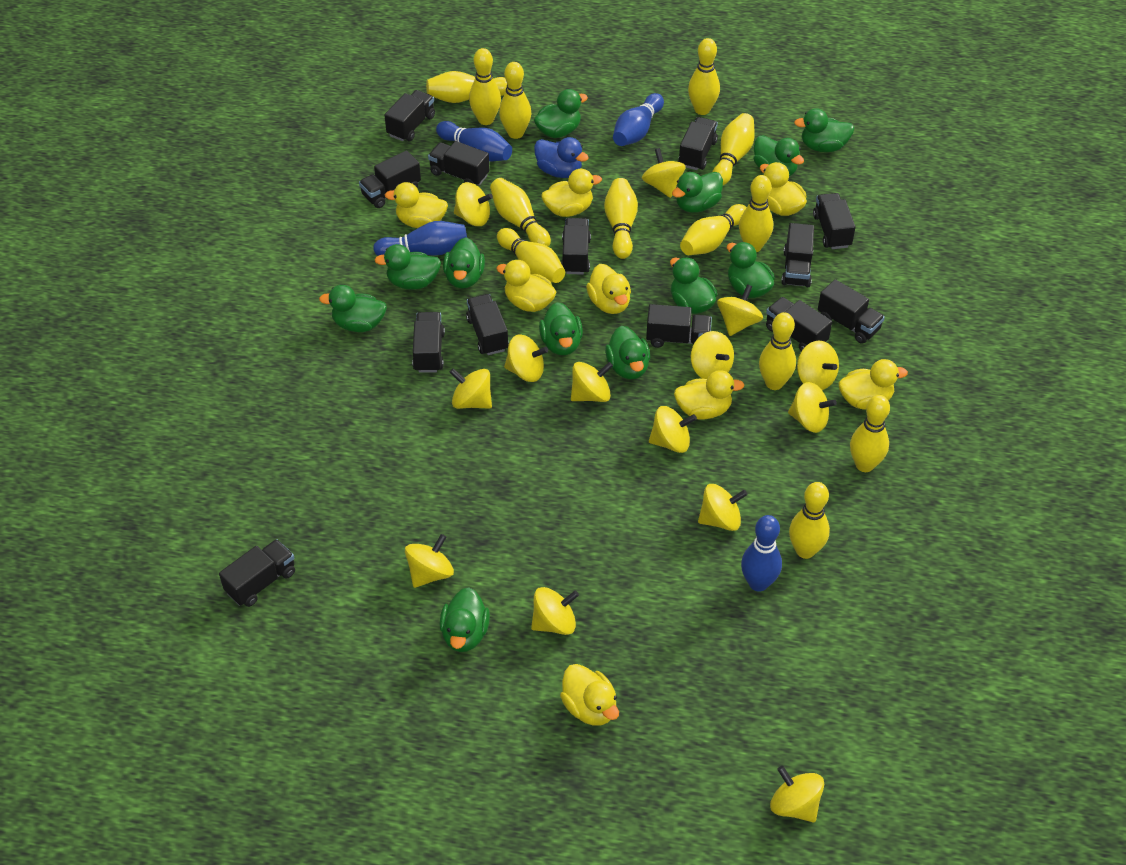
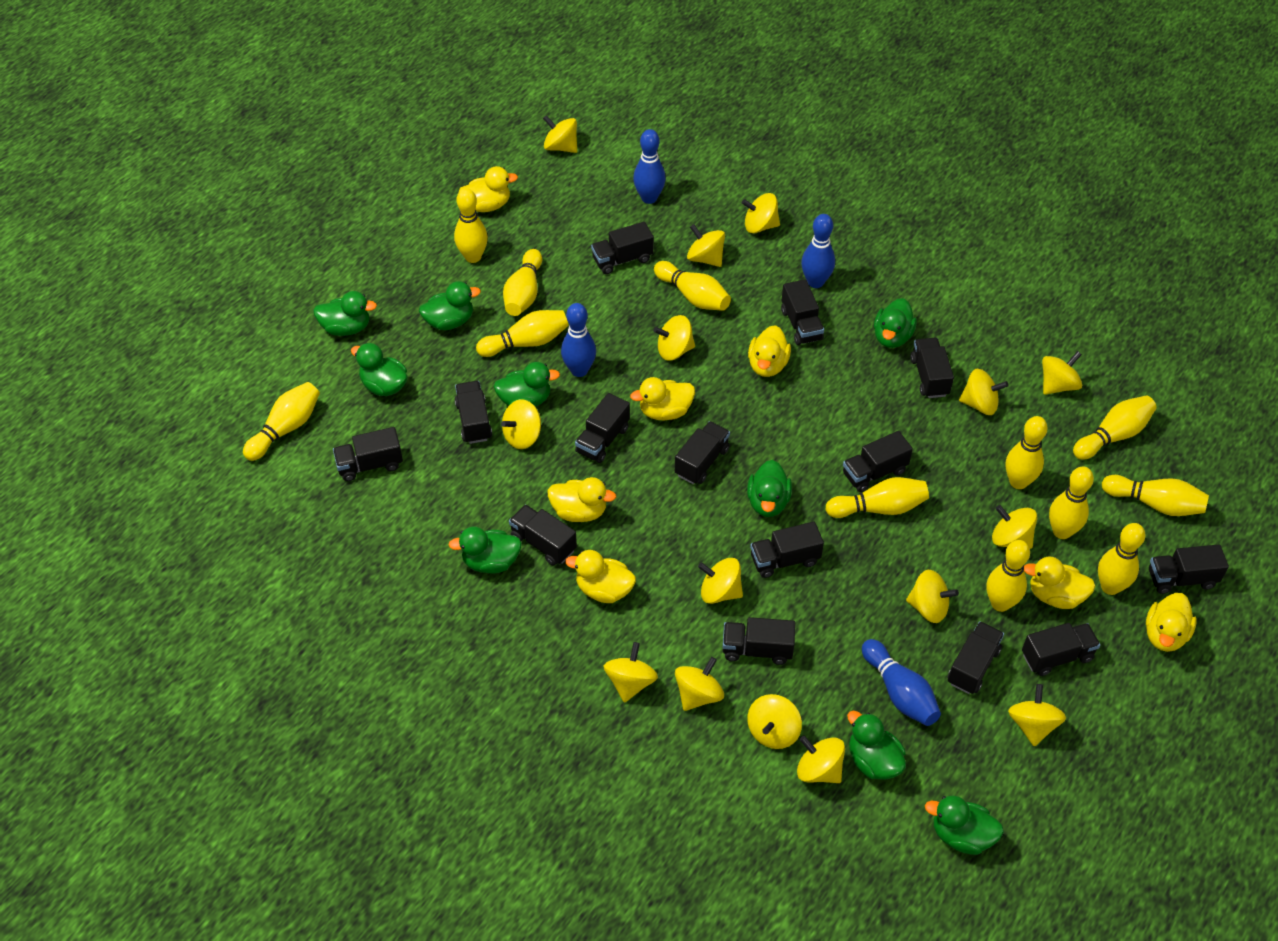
black truck: [219,539,295,607] [359,150,421,208] [385,90,435,141] [412,312,445,373] [428,141,489,185] [466,294,509,355] [561,218,591,274] [646,304,712,348] [678,117,718,170] [766,297,832,351] [781,223,814,287] [813,193,855,249] [818,279,885,344] = 13 -> [333,427,403,481] [455,381,492,444] [509,504,577,566] [575,393,630,463] [591,222,654,274] [675,421,730,484] [723,617,795,665] [750,522,824,578] [781,279,824,345] [843,431,913,492] [910,338,954,398] [947,621,1004,694] [1022,623,1100,676] [1149,545,1229,594] = 14
blue duck: [534,137,589,178] = 1 -> none = 0
green duck: [319,285,387,332] [374,244,441,290] [440,587,490,652] [443,237,485,289] [534,89,588,138] [539,302,583,355] [605,326,650,379] [670,257,717,314] [672,172,723,213] [727,242,775,298] [754,135,804,176] [794,108,854,152] = 12 -> [313,291,377,336] [351,343,408,396] [419,281,481,330] [448,526,522,574] [494,362,560,406] [747,460,792,517] [847,711,906,780] [874,298,917,348] [925,796,1004,855] = 9
yellow bowling pin: [426,71,507,103] [469,48,501,125] [490,178,551,247] [497,228,565,283] [499,62,531,139] [604,178,638,259] [680,204,747,255] [688,38,720,115] [712,113,755,185] [739,175,773,252] [759,312,796,390] [789,482,830,559] [850,395,890,472] = 13 -> [243,382,320,461] [454,188,488,263] [476,310,569,357] [503,249,542,316] [654,261,731,311] [825,477,929,518] [986,540,1030,612] [1006,416,1048,489] [1049,467,1094,539] [1073,395,1157,460] [1098,523,1146,595] [1102,475,1209,516] = 12
yellow duck: [385,182,448,228] [496,260,556,312] [541,169,602,217] [560,664,619,726] [586,264,631,314] [674,370,744,420] [760,162,807,216] [838,359,908,410] = 8 -> [459,166,518,212] [548,477,616,522] [565,550,636,603] [630,377,695,420] [748,325,791,377] [1024,556,1096,609] [1146,593,1197,652] = 7
yellow spinning top: [405,534,454,588] [449,368,492,409] [454,182,493,226] [504,334,548,382] [531,587,579,635] [571,362,613,402] [642,148,686,198] [649,406,697,453] [691,331,734,379] [698,484,747,531] [717,284,763,336] [770,766,824,822] [788,382,837,433] [797,341,839,390] = 14 -> [501,399,541,449] [543,115,577,153] [604,642,658,703] [654,315,695,361] [675,657,724,711] [687,224,725,267] [698,558,743,604] [742,193,780,233] [747,694,802,749] [797,736,845,783] [906,570,959,623] [959,369,1009,415] [992,505,1037,549] [1008,684,1066,746] [1042,351,1082,395] = 15

